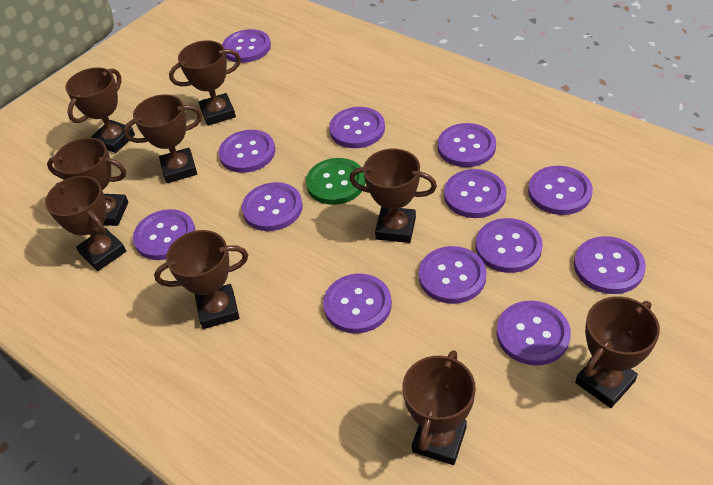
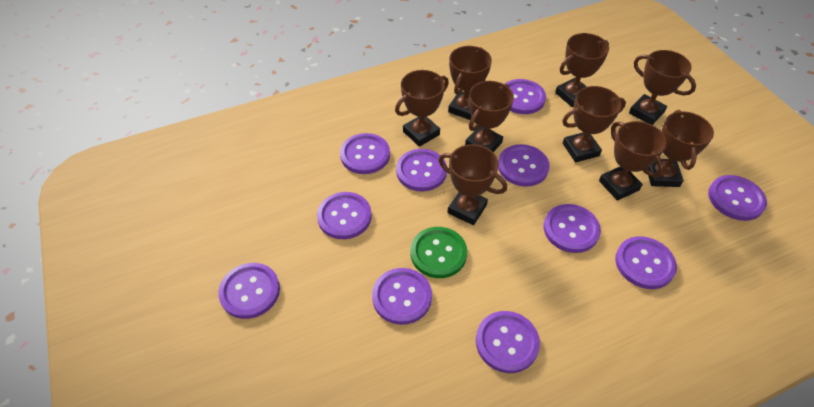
purple button: [133,209,196,260] [219,130,275,173] [222,29,271,63] [242,182,303,231] [323,274,392,333] [329,107,385,148] [419,246,487,304] [438,123,496,167] [444,169,507,218] [476,218,543,273] [497,301,571,366] [528,166,593,215] [574,236,646,294] = 13 -> [218,263,280,319] [317,192,372,239] [340,133,390,174] [372,268,432,325] [396,149,447,191] [476,311,540,373] [498,144,549,187] [505,79,546,114] [544,204,601,253] [615,236,677,289] [708,175,767,221] = 11

